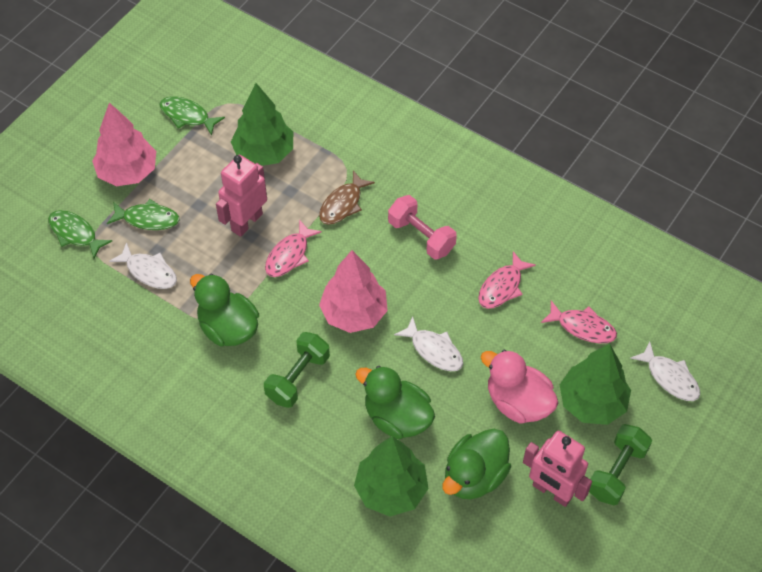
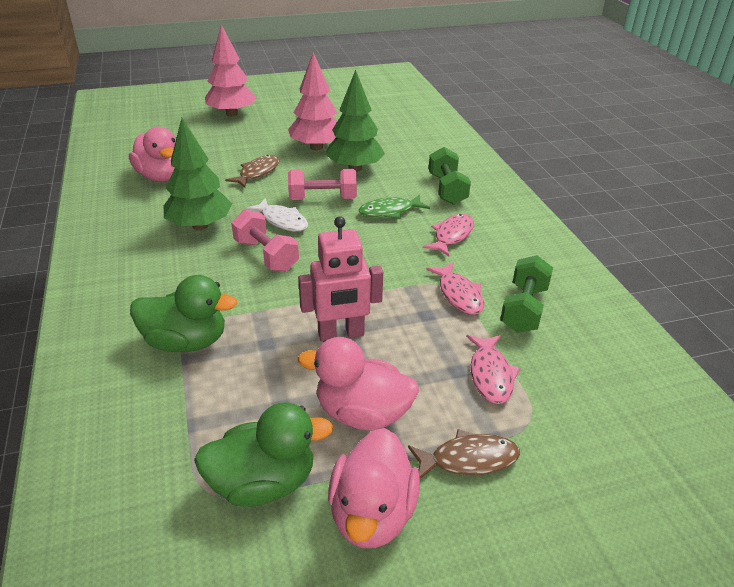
brown fish: [319,170,375,225] = 1 -> [225,155,280,188] [408,429,520,479] = 2
green duck: [190,274,259,347] [355,366,435,439] [442,429,511,499] = 3 -> [130,275,237,352] [194,402,333,507] = 2
green fish: [48,210,112,259] [107,199,179,230] [159,96,225,136] = 3 -> [359,195,430,219] = 1
green tree: [231,83,293,166] [354,436,429,516] [560,344,631,425] = 3 -> [164,118,232,230] [326,70,385,172] = 2
pink duck: [481,350,558,424] = 1 -> [129,127,176,182] [298,337,419,430] [328,428,420,548] = 3
pink dumbbell: [388,195,457,260] = 1 -> [231,209,299,272] [288,169,357,200] = 2
pink robot: [216,155,267,237] [523,431,592,507] = 2 -> [298,216,383,342] = 1
white fish: [109,242,177,289] [394,316,463,371] [630,341,700,401] = 3 -> [245,198,308,231] = 1

